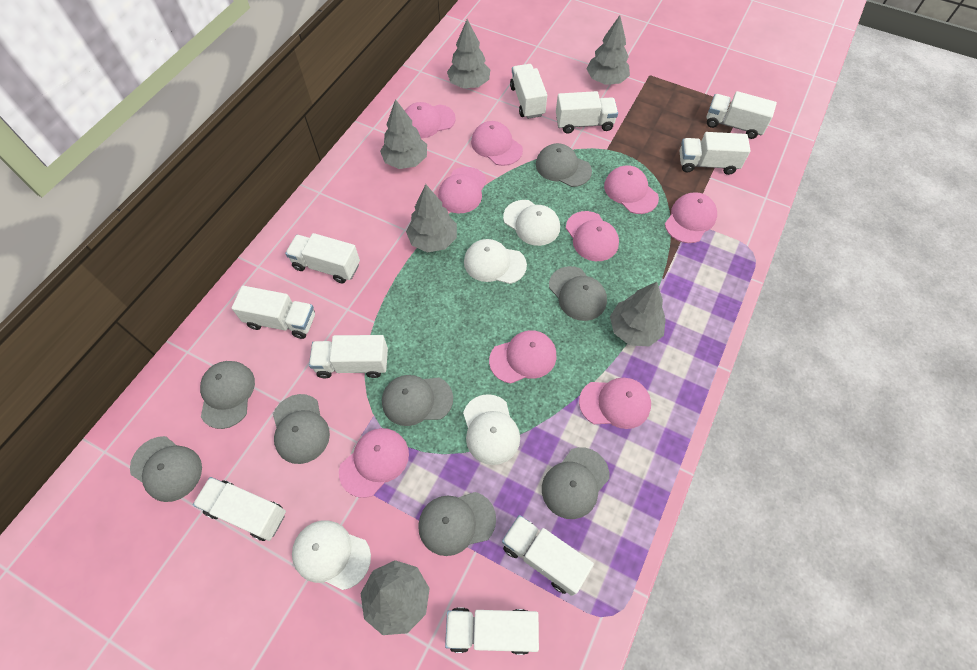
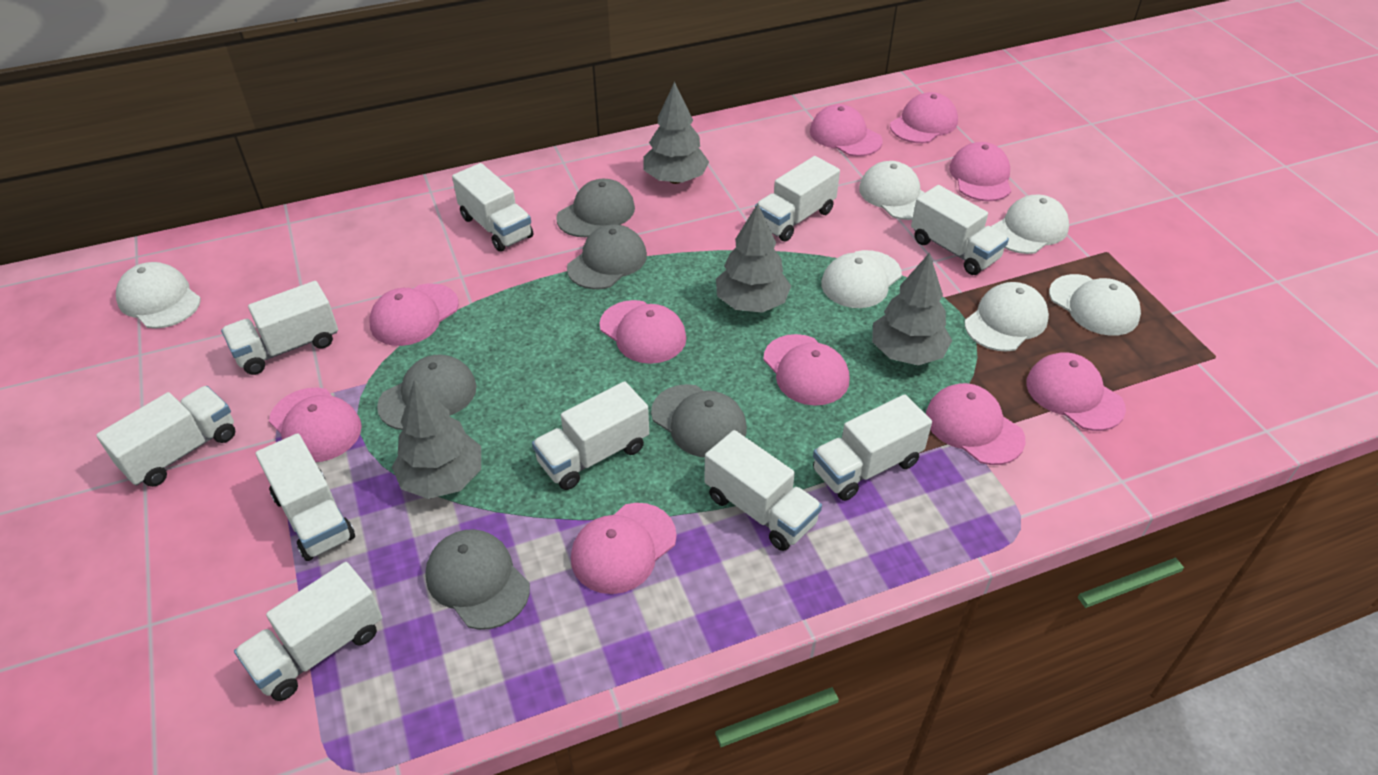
grey cap: [130,436,202,502] [200,361,255,429] [273,394,330,464] [382,375,453,426] [418,492,496,556] [536,143,592,187] [542,447,609,519] [549,266,607,321] = 8 -> [377,355,477,430] [425,529,530,630] [556,179,635,237] [567,225,647,289] [651,384,747,457] = 5
grey tree: [360,560,430,635] [380,99,427,169] [406,184,457,252] [447,19,491,88] [586,15,630,85] [610,282,666,346] = 6 -> [392,379,481,499] [643,82,709,184] [716,204,791,313] [872,252,952,365] = 4
pink cap: [339,428,409,498] [405,102,456,138] [438,167,487,213] [471,121,523,166] [489,330,556,384] [566,211,619,261] [579,378,651,429] [604,165,659,214] [665,192,717,243] = 9 -> [269,387,362,462] [369,284,459,346] [571,503,677,594] [600,300,686,364] [763,334,849,406] [810,104,883,156] [890,92,958,143] [926,383,1025,465] [950,142,1011,201] [1026,352,1126,431] = 10
white cap: [292,520,371,590] [463,394,520,465] [464,239,527,284] [503,200,560,246] = 4 -> [116,262,201,329] [821,250,902,308] [859,161,925,220] [965,282,1049,351] [991,195,1069,254] [1049,274,1141,336] = 6

